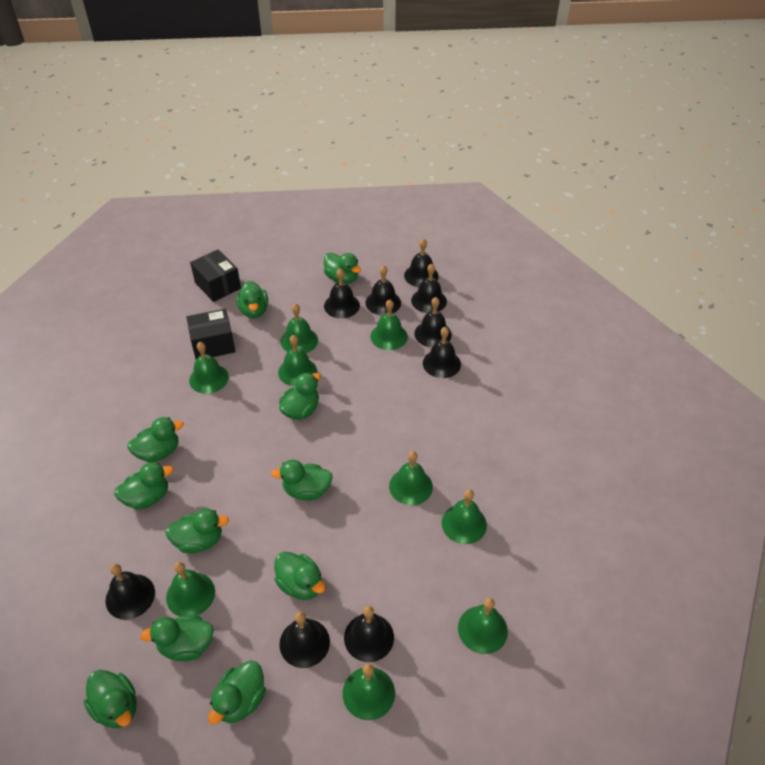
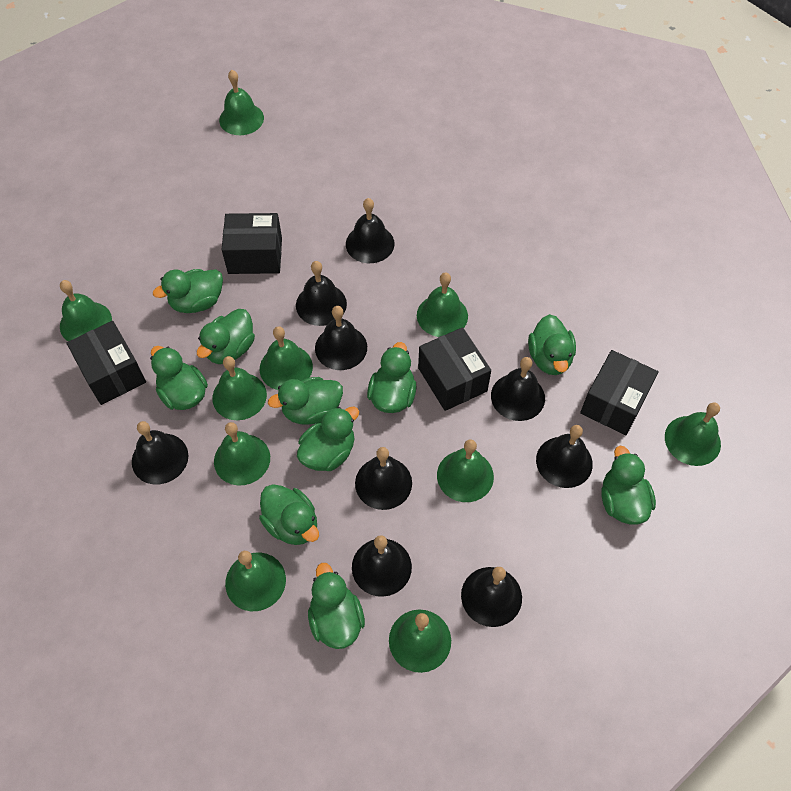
black box: [186,309,236,359] [190,249,241,302] = 2 -> [66,321,146,405] [222,213,282,274] [418,327,491,411] [580,350,659,435] = 4
green bell: [166,562,215,617] [189,342,229,394] [278,335,317,387] [281,304,318,353] [343,663,395,720] [371,299,408,350] [389,451,433,505] [442,489,487,544] [458,598,508,654] = 9 -> [60,280,112,341] [212,356,267,420] [214,422,270,485] [219,70,264,135] [225,551,286,611] [260,326,313,390] [389,610,451,673] [417,272,468,337] [437,439,494,502] [665,402,721,466] = 10
green duck: [84,670,137,728] [114,462,174,510] [127,417,184,462] [140,615,214,661] [165,509,229,553] [208,660,266,725] [236,281,268,318] [271,460,333,501] [274,552,326,600] [279,372,321,420] [324,253,361,284] = 11 -> [150,346,208,410] [153,269,223,313] [197,309,255,364] [259,484,319,545] [268,377,343,424] [297,407,359,471] [308,563,365,649] [367,342,416,413] [528,314,576,375] [601,446,656,525] = 10

